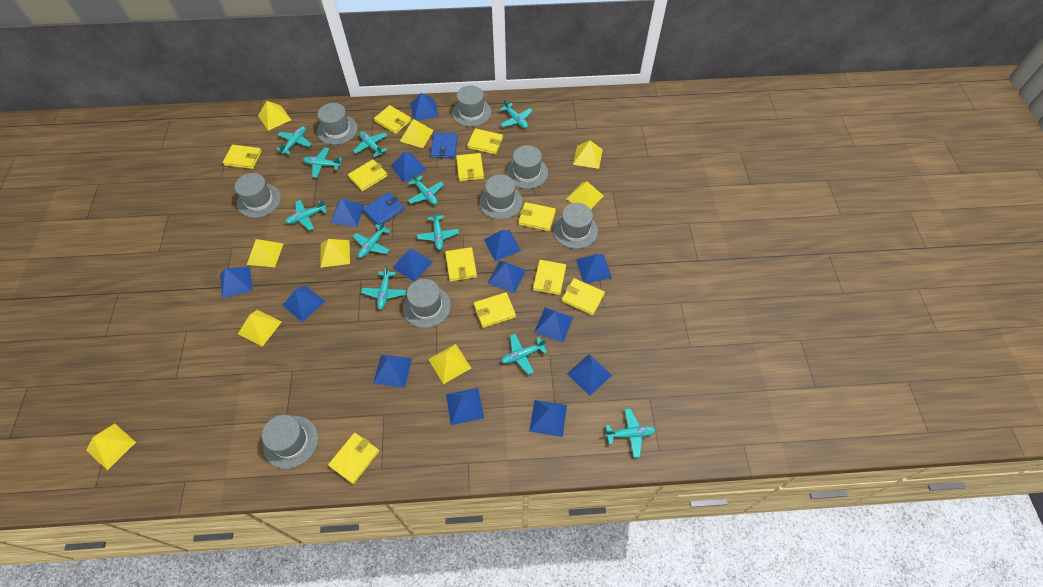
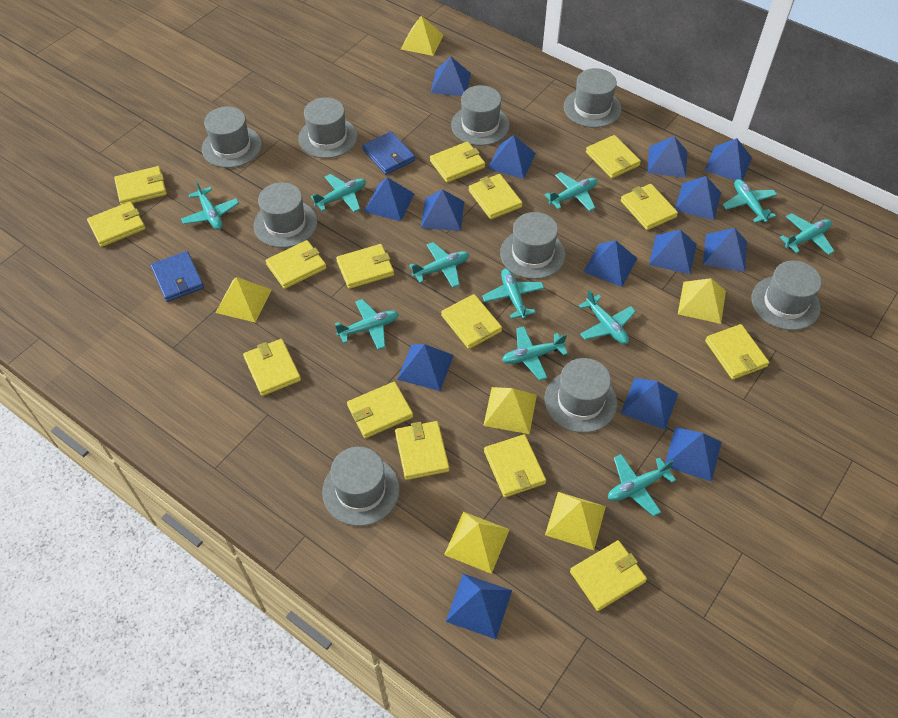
grey hat: [235,173,281,218] [262,415,318,469] [317,103,358,145] [403,279,451,328] [452,85,491,127] [479,174,523,219] [506,145,548,189] [553,203,598,249] = 8 -> [202,106,262,168] [254,182,317,248] [298,97,358,158] [322,447,400,526] [451,85,510,146] [500,212,565,279] [544,358,617,433] [564,68,621,128] [751,261,822,330] = 9
yellow pyramid: [86,424,136,470] [238,310,281,347] [247,239,284,267] [258,101,291,131] [321,239,350,268] [400,119,434,148] [428,344,471,384] [566,181,604,209] [573,140,603,169] = 9 -> [216,277,272,322] [401,15,443,56] [444,512,510,574] [483,387,537,434] [545,492,606,550] [678,278,726,324] = 6
yellow wallet: [223,145,262,169] [328,433,379,484] [348,159,388,191] [374,105,411,134] [445,247,477,281] [456,153,484,181] [467,128,503,154] [474,292,516,328] [518,202,556,231] [533,260,566,295] [562,278,605,315] = 11 -> [87,201,145,247] [114,166,167,205] [243,339,301,396] [266,240,326,289] [336,244,394,289] [347,382,413,438] [395,421,449,480] [430,141,485,183] [441,294,502,349] [469,174,522,219] [484,434,546,497] [570,540,647,611] [586,135,641,178] [621,184,678,230] [705,324,769,380] = 15

